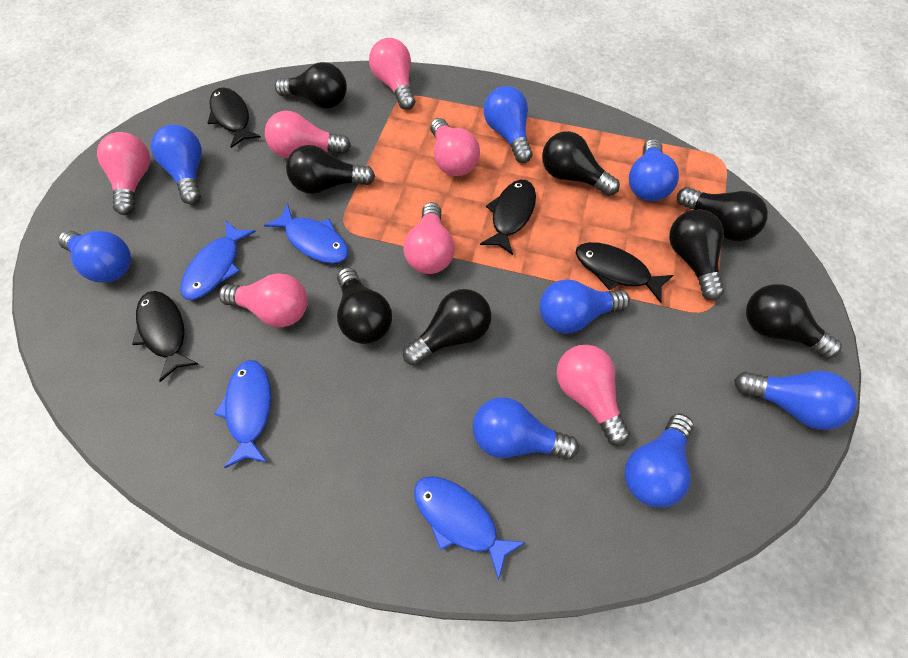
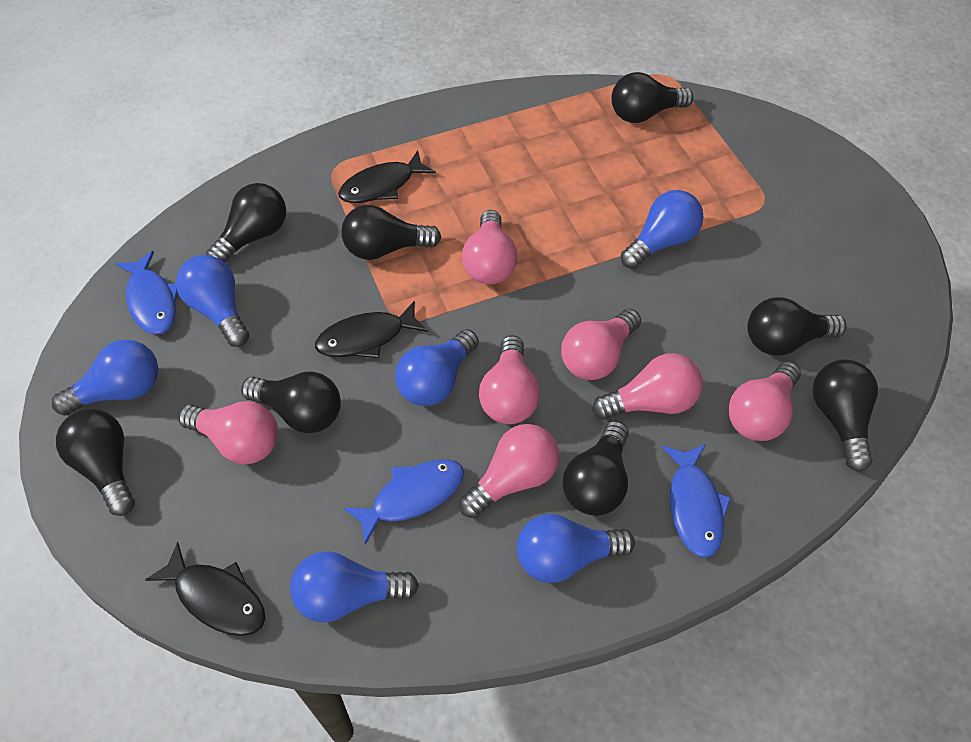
black fish: [132,291,198,382] [208,87,261,148] [480,180,536,255] [576,242,674,303] = 4 -> [145,542,265,636] [315,300,428,358] [338,150,436,203] = 3
blue fish: [180,221,256,300] [214,360,271,468] [264,204,348,264] [414,476,526,581] = 4 -> [116,251,178,335] [344,459,464,545] [662,444,731,558] = 3
blue light bulb: [58,230,131,283] [151,125,202,205] [473,397,579,459] [484,86,533,163] [539,279,630,334] [625,413,693,508] [629,139,679,201] [734,371,857,430] = 8 -> [52,340,158,416] [176,255,249,347] [290,551,419,622] [395,329,479,406] [517,514,635,583] [621,190,703,269] = 6

